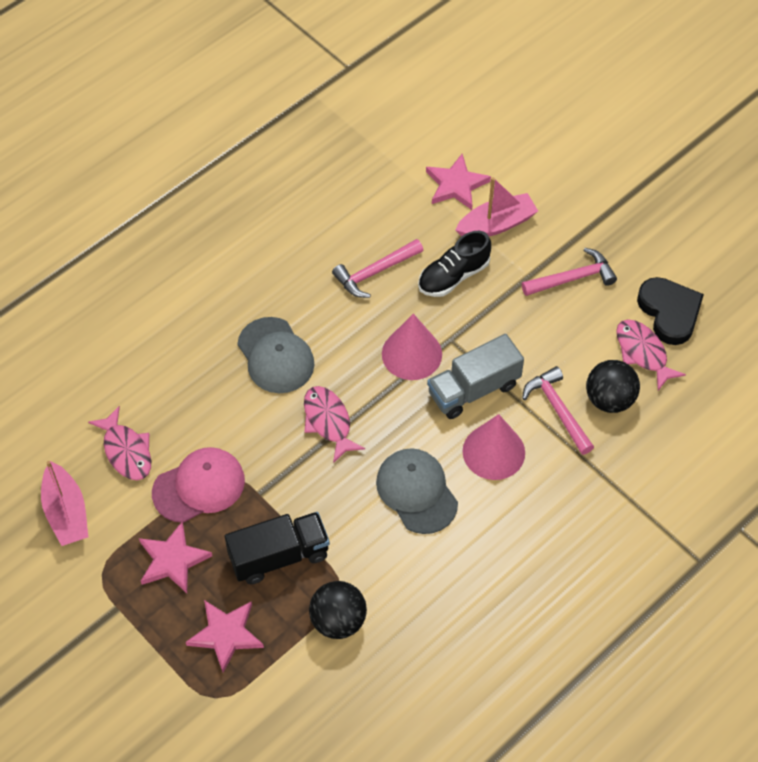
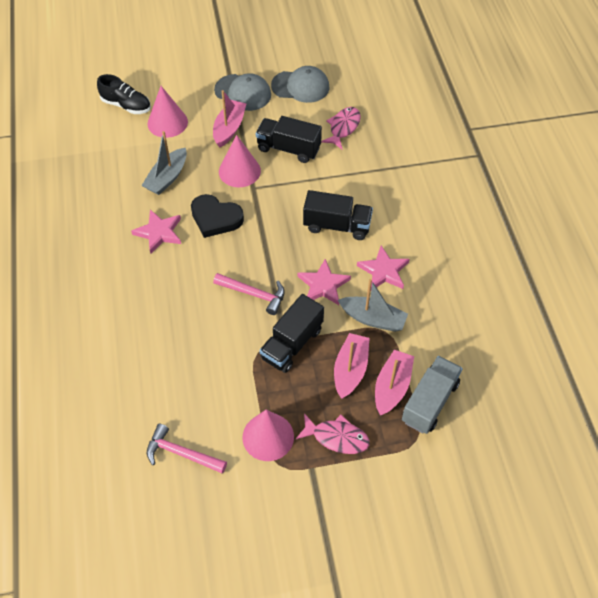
black ball: [309,581,367,639] [586,360,640,413] = 2 -> none = 0
black truck: [225,512,330,584] = 1 -> [256,116,322,163] [259,294,324,373] [303,190,373,240] = 3
grey boat: none = 0 -> [141,131,187,195] [338,279,408,332] = 2
pink boat: [41,461,88,546] [455,177,538,237] = 2 -> [213,90,247,147] [334,333,370,399] [375,350,414,416] = 3
pink cap: [152,447,245,523] = 1 -> none = 0
pink cone: [382,314,442,380] [462,414,525,480] = 2 -> [148,86,188,138] [219,135,261,187] [242,410,294,461] = 3
pink fish: [88,406,151,480] [304,386,365,463] [616,320,686,391] = 3 -> [296,413,370,454] [321,107,361,149] = 2
pink hammer: [332,239,423,298] [522,248,617,296] [522,366,594,455] = 3 -> [147,424,227,474] [213,273,285,315] = 2

